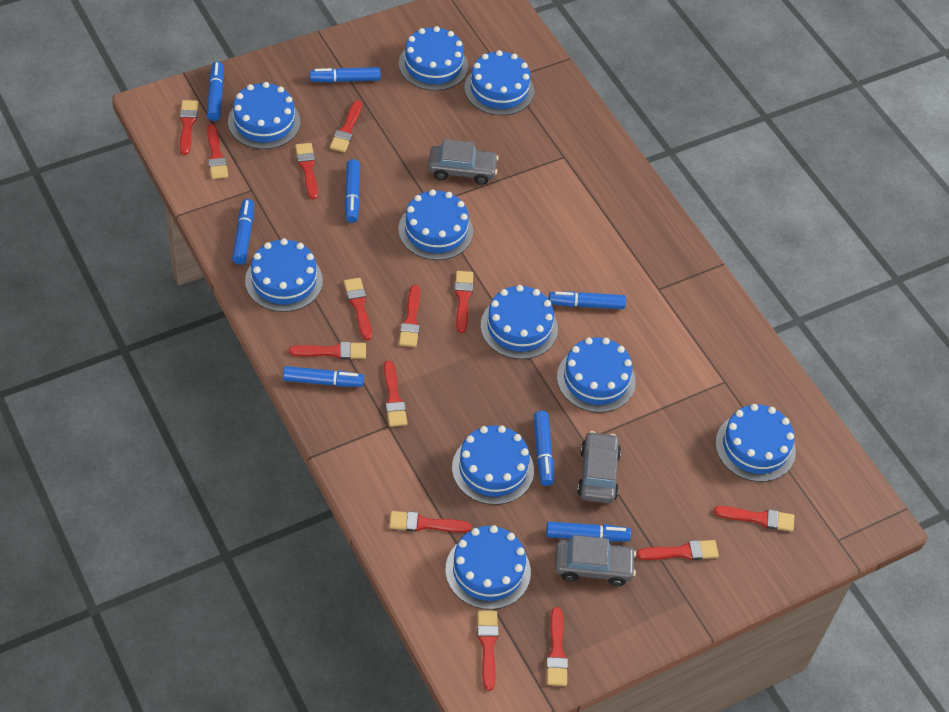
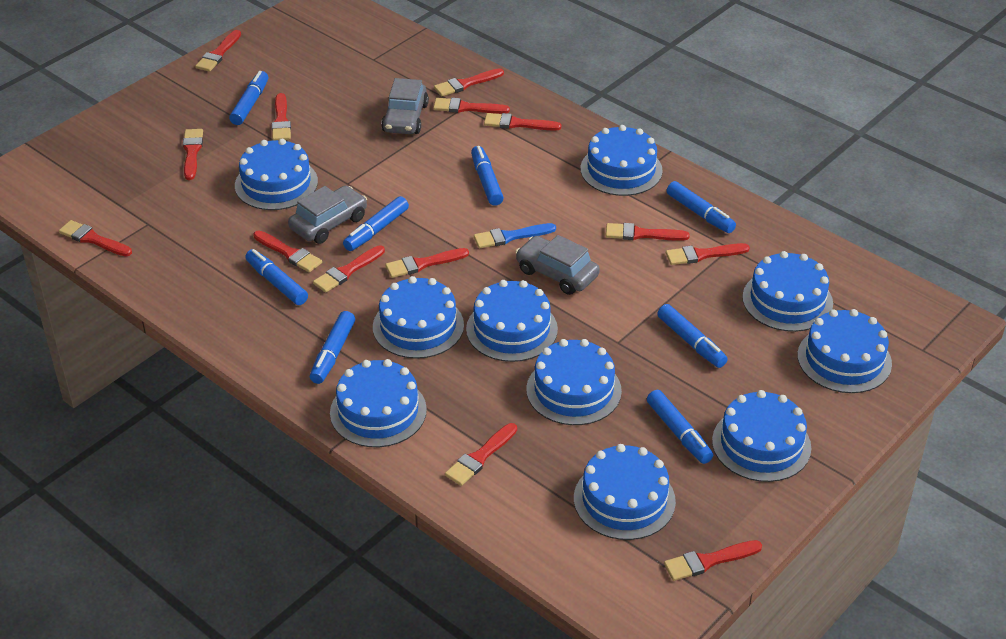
blue brush: none = 0 -> [474,223,556,248] = 1

